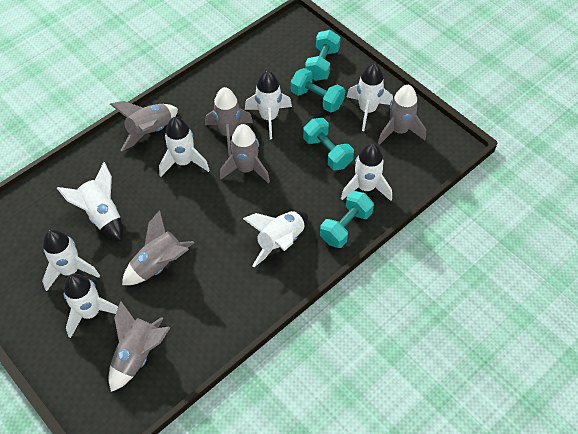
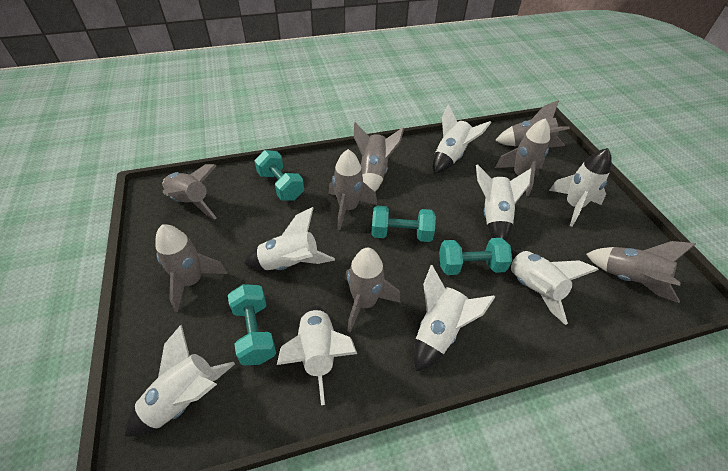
grey rocket: [109,301,171,392] [110,101,178,151] [122,210,194,285] [205,87,253,156] [220,124,270,184] [378,85,426,145] = 6 -> [155,224,227,312] [163,164,217,219] [329,149,377,230] [345,248,400,332] [354,122,404,192] [495,100,570,148] [495,118,550,196] [586,241,696,303] = 8

